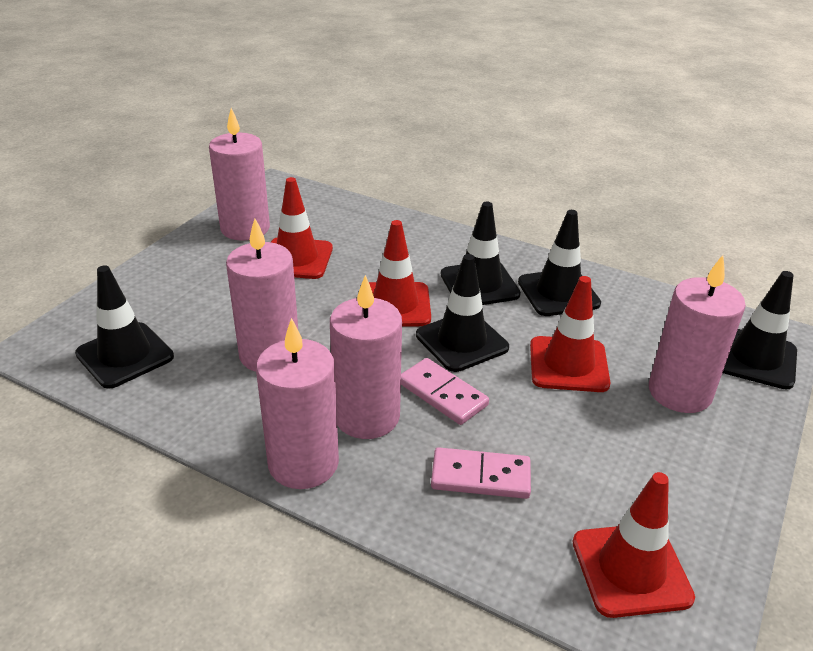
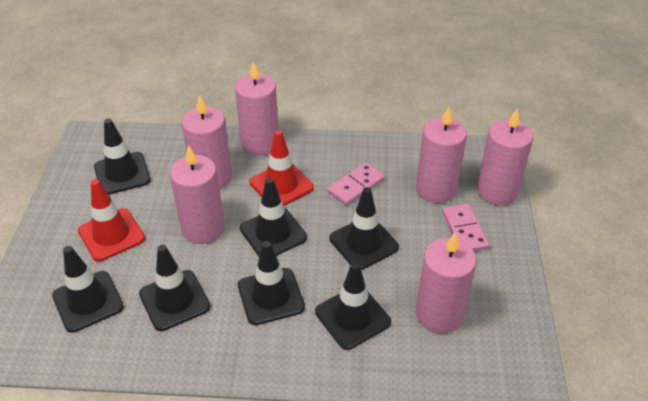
black traffic cone: [75,265,174,389] [416,254,509,372] [441,202,521,305] [518,210,601,316] [723,271,797,390] = 5 -> [52,246,124,333] [94,118,151,195] [139,245,211,331] [238,241,305,325] [240,178,307,256] [315,262,391,350] [330,187,399,270] = 7
pink candle: [209,108,270,241] [226,218,298,372] [256,318,339,489] [330,275,402,439] [649,255,746,413] = 5 -> [170,145,225,244] [181,95,232,189] [235,61,278,156] [416,106,467,203] [416,232,476,334] [477,109,533,206] = 6
red traffic cone: [271,177,333,279] [369,220,431,327] [530,276,611,392] [573,472,695,618] = 4 -> [78,179,145,262] [250,130,314,206] = 2

